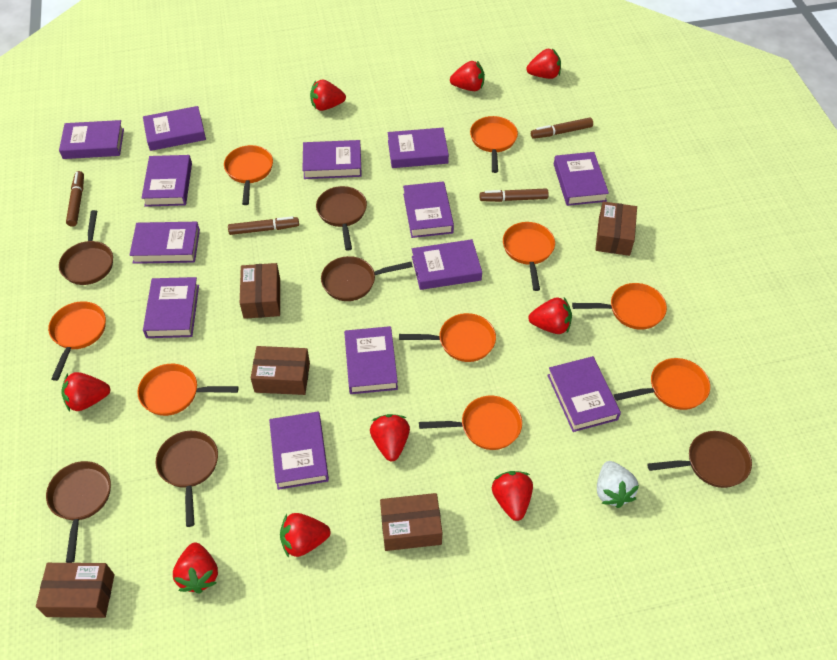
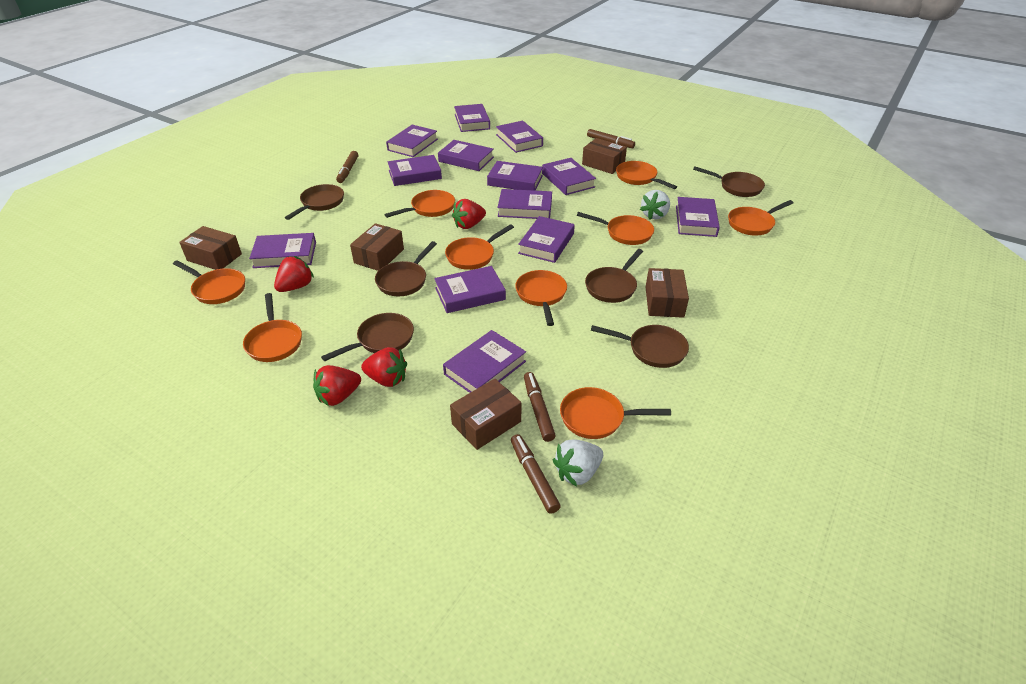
red strawberry: [61,372,111,411] [173,542,218,594] [280,513,331,557] [310,79,346,111] [370,414,410,461] [450,61,485,91] [492,471,533,521] [526,48,561,79] [528,297,572,334] = 9 -> [274,256,314,292] [313,365,361,406] [361,347,407,387] [452,199,486,229] = 4
white strawberry: [597,461,639,508] = 1 -> [553,439,603,487] [640,190,670,220] = 2

